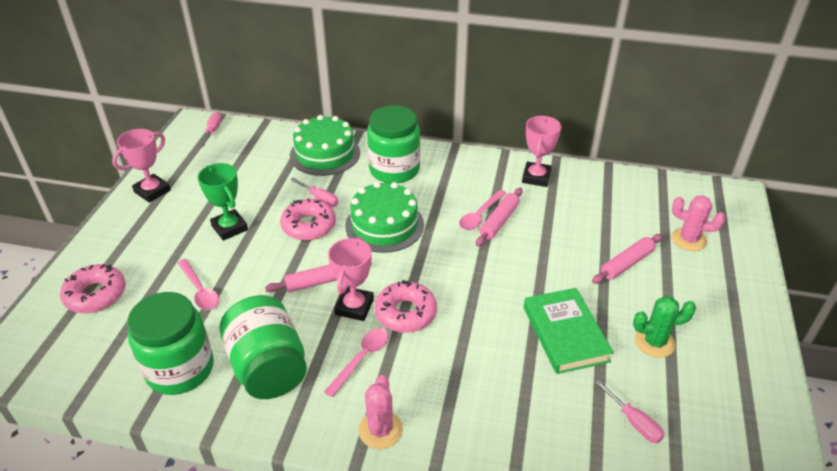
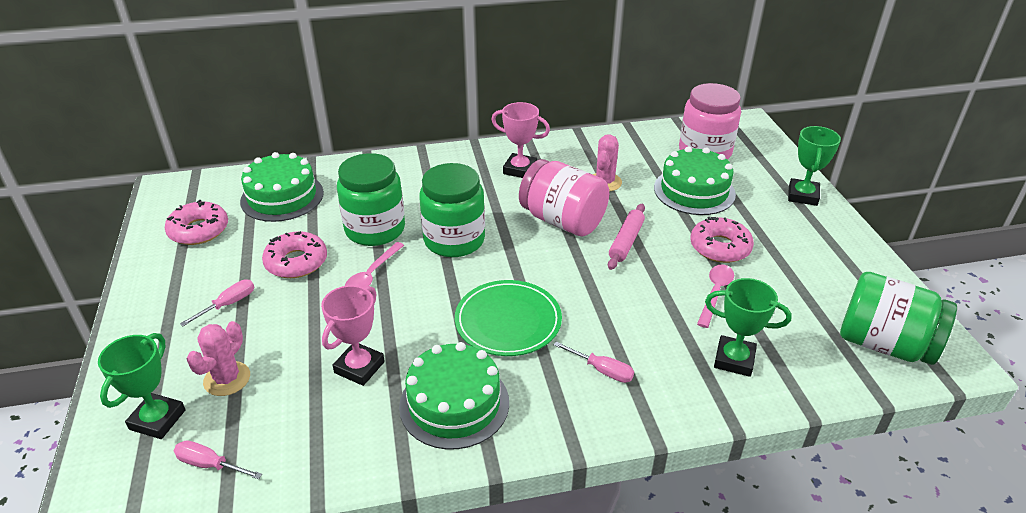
green book: [524,288,614,374] = 1 -> none = 0
green cactus: [633,296,696,358] = 1 -> none = 0
green cake: [290,115,360,176] [345,182,424,253] = 2 -> [240,152,324,222] [399,342,509,449] [654,146,736,215] = 3
green plate: none = 0 -> [455,280,562,356] = 1
green trophy: [198,163,248,241] = 1 -> [98,333,186,439] [705,278,792,377] [788,126,841,206] = 3
pink jar: none = 0 -> [519,159,609,236] [679,83,741,160] = 2
pink rolling pin: [265,263,372,292] [476,188,522,246] [592,234,663,284] = 3 -> [608,204,645,270] = 1
pink spoon: [177,259,219,310] [324,328,389,397] [459,190,506,230] = 3 -> [345,242,404,288] [697,264,734,328] = 2
pink trophy: [112,129,171,203] [328,237,374,321] [522,116,561,187] = 3 -> [321,285,385,386] [491,102,550,178] = 2

